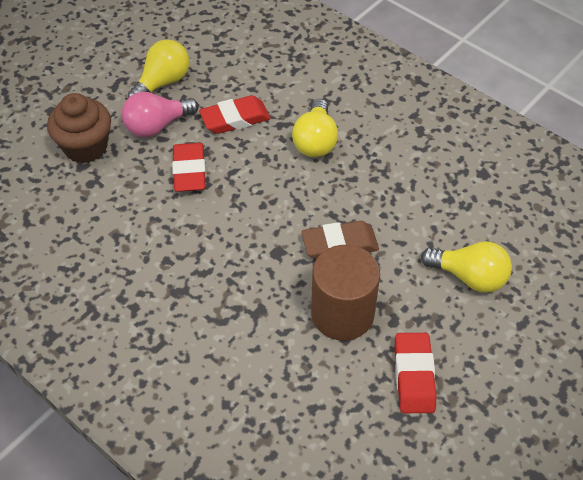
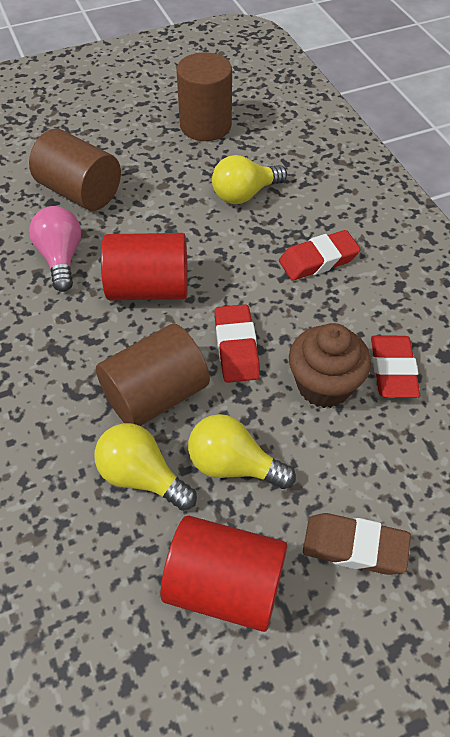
brown cylinder: [311,245,380,341] = 1 -> [29,129,121,211] [96,324,210,426] [177,52,232,141] = 3
red cylinder: none = 0 -> [101,233,188,300] [161,516,287,632] = 2

